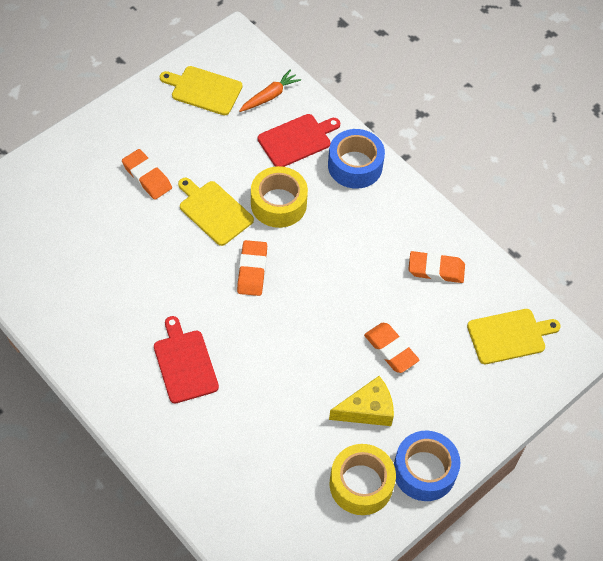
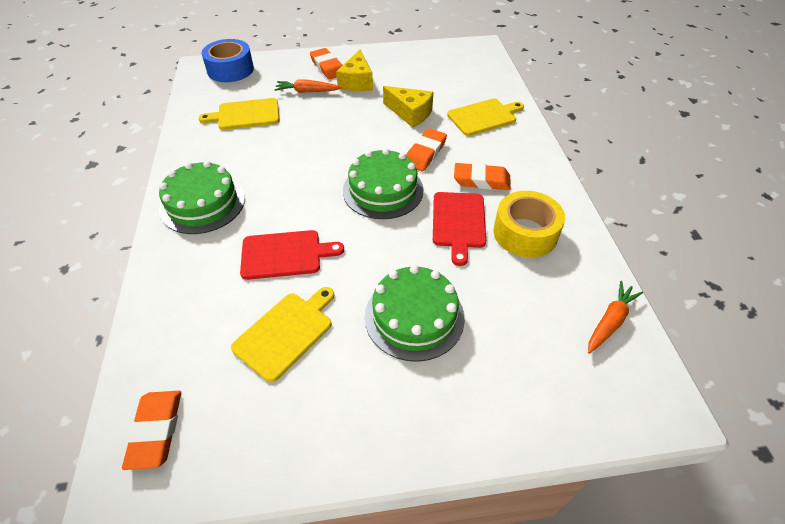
blue tape: [328,129,385,189] [394,431,460,501] = 2 -> [201,39,254,82] = 1
green cake: none = 0 -> [159,161,245,234] [343,148,424,219] [365,265,465,362] = 3
orange carrot: [239,70,301,112] = 1 -> [274,79,342,93] [588,281,643,354] = 2
yellow cheese: [329,376,394,426] = 1 -> [336,50,373,91] [383,86,434,128] = 2
yellow tape: [251,166,308,228] [330,444,396,515] = 2 -> [494,191,565,258] = 1

